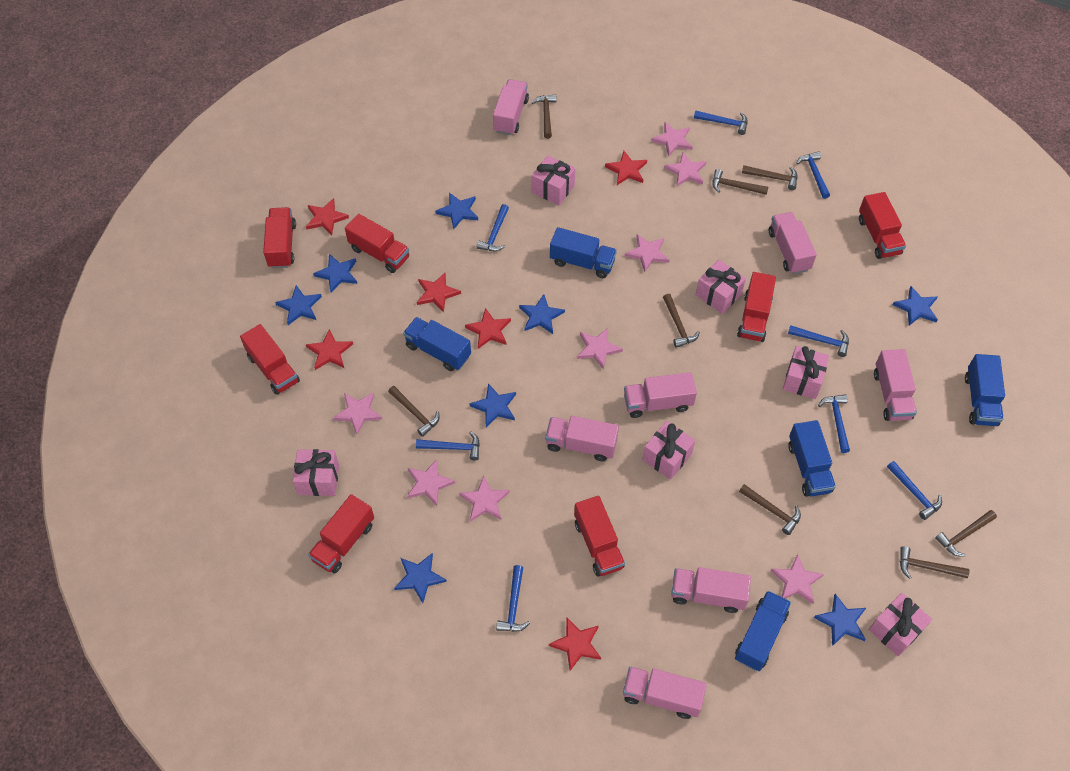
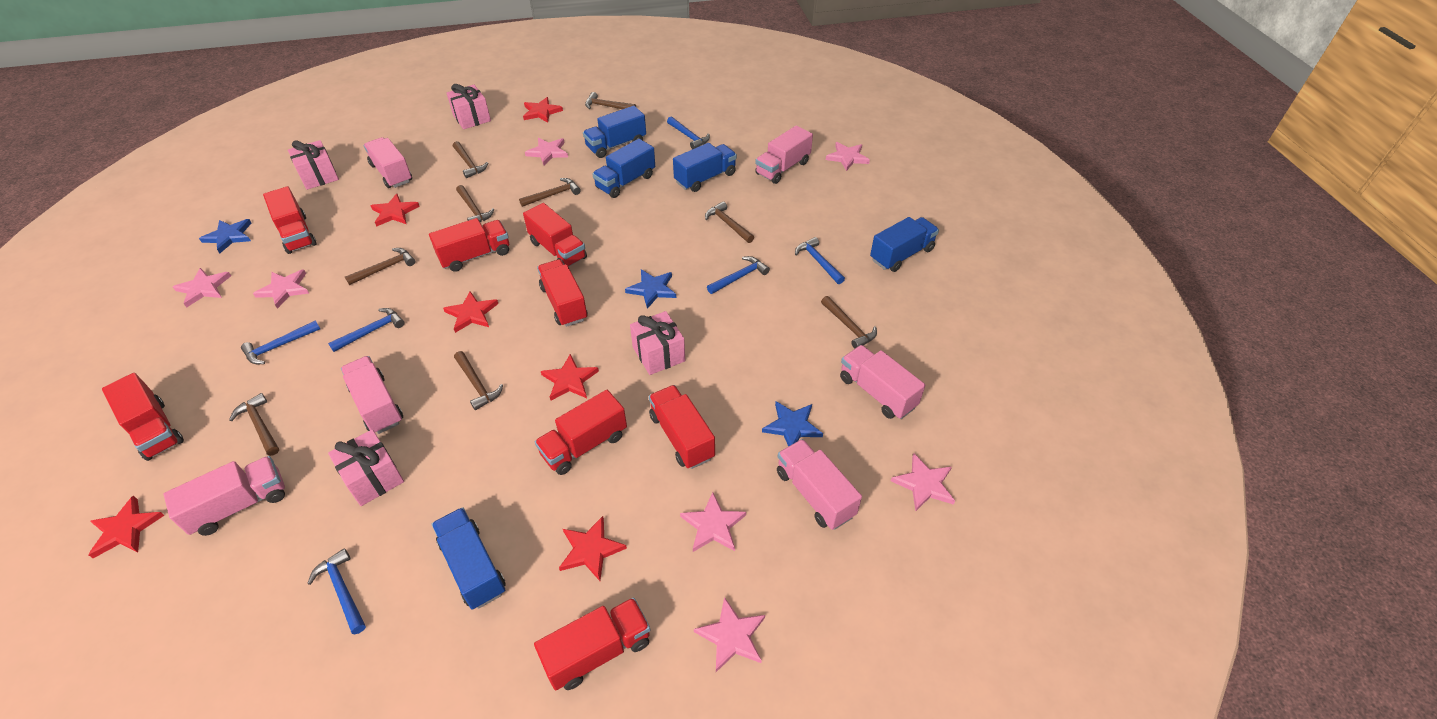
blue hammer: [416,431,480,461] [477,204,509,251] [496,565,530,632] [694,110,748,135] [788,325,849,357] [796,151,830,199] [818,394,850,453] [887,461,942,520] = 8 -> [241,320,320,364] [307,548,366,635] [328,308,405,352] [667,117,710,149] [707,256,770,294] [795,237,845,284] = 6
blue star: [275,285,322,325] [313,254,357,293] [394,553,447,603] [435,193,478,230] [469,383,516,427] [519,294,565,334] [814,594,866,646] [892,286,938,326] = 8 -> [199,219,252,253] [625,269,676,309] [762,401,823,447] = 3
brown hammer: [388,386,440,437] [531,94,557,139] [663,294,700,348] [712,169,768,195] [739,484,801,535] [742,165,798,190] [900,546,969,579] [935,510,997,557] = 8 -> [229,393,279,456] [345,248,415,285] [453,141,488,178] [454,351,503,410] [456,185,494,222] [519,178,581,207] [585,92,636,109] [705,201,754,243] [821,296,877,349] = 9
pink gift: [293,449,339,496] [532,155,575,205] [642,421,695,480] [696,260,746,314] [783,346,829,399] [869,593,932,656] = 6 -> [288,140,339,190] [328,429,404,506] [447,84,491,129] [630,311,685,375] = 4
pink star: [333,392,382,435] [407,459,455,506] [459,475,510,522] [577,328,623,369] [625,234,669,272] [651,122,693,157] [664,153,707,186] [771,554,824,604] = 8 -> [173,268,231,308] [253,269,309,309] [525,138,568,165] [680,492,746,552] [694,597,765,672] [826,142,870,171] [891,454,955,511] = 7
pink truck: [493,79,529,135] [545,416,619,461] [623,666,707,719] [624,372,697,418] [671,567,751,613] [769,212,817,274] [874,349,917,421] = 7 -> [164,456,285,536] [341,356,403,434] [364,137,412,188] [755,125,813,184] [777,439,862,530] [840,345,925,419] = 6
red truck: [240,324,300,395] [263,207,296,268] [308,494,374,574] [345,214,409,273] [574,496,625,577] [737,272,776,342] [859,192,906,259] = 7 -> [102,373,184,461] [263,186,317,254] [429,218,509,272] [523,203,587,267] [534,597,650,690] [535,390,627,475] [537,259,588,327] [649,385,715,469] = 8

